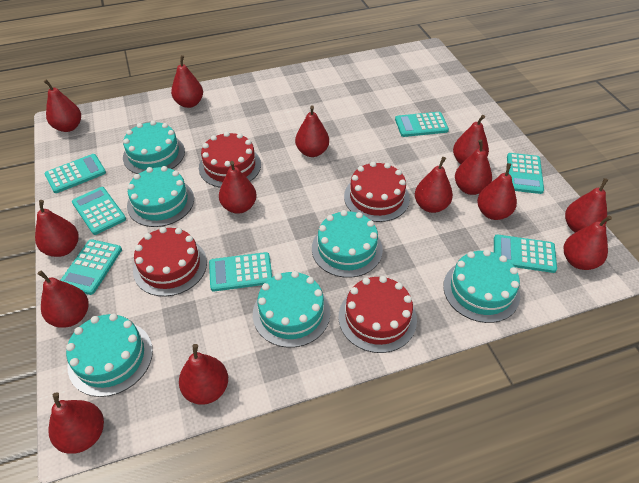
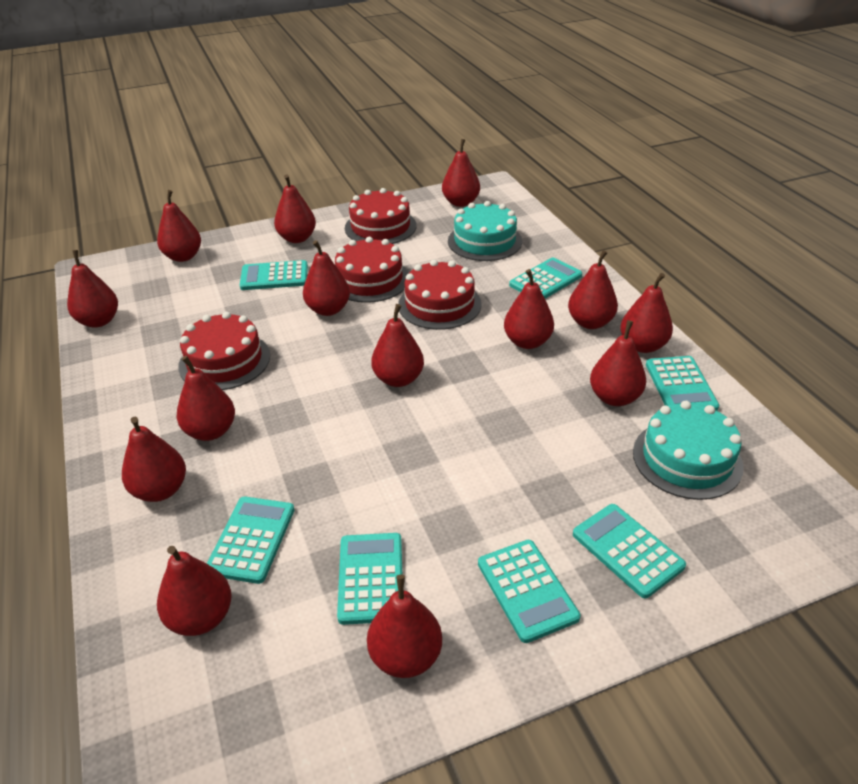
turquoise cake: [66,313,153,397] [123,120,185,174] [127,166,194,227] [253,271,330,348] [312,210,383,278] [443,250,520,323] = 6 -> [448,201,522,261] [633,401,744,500] = 2

